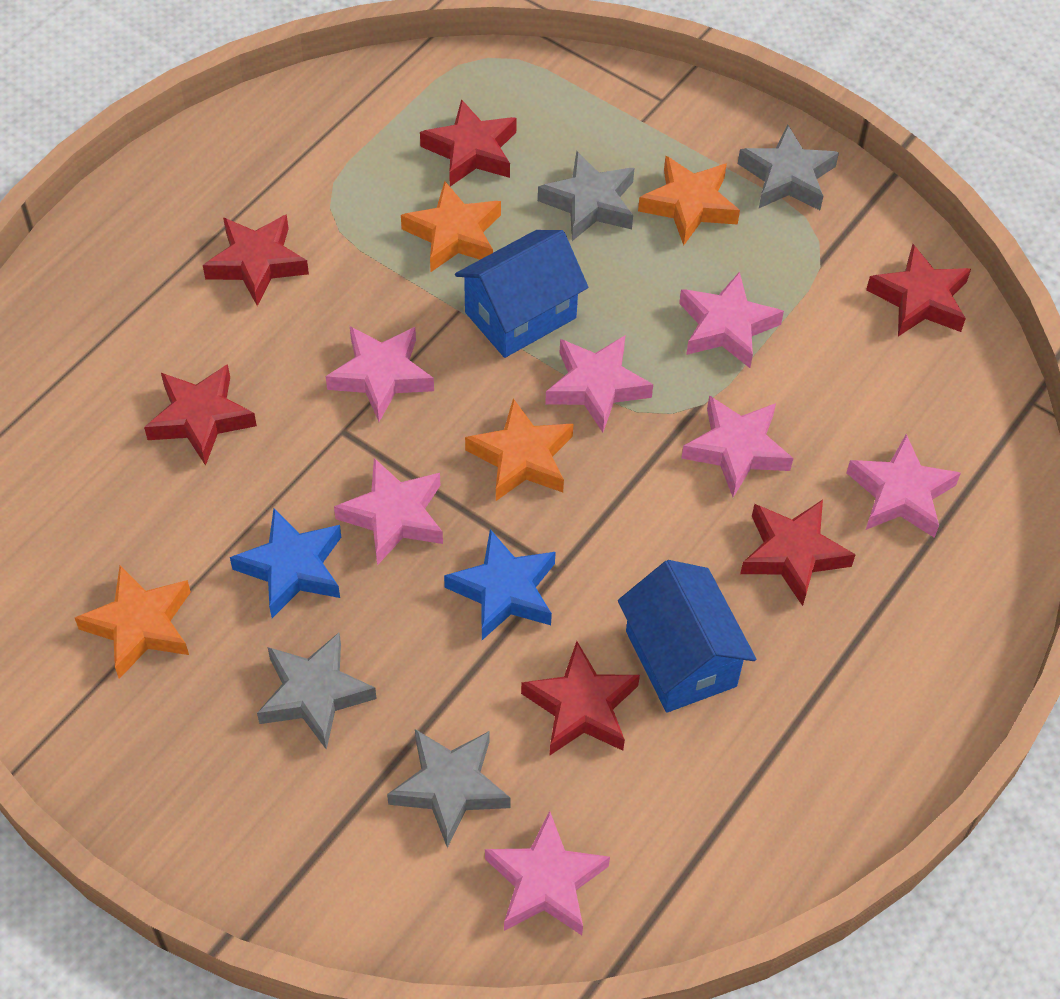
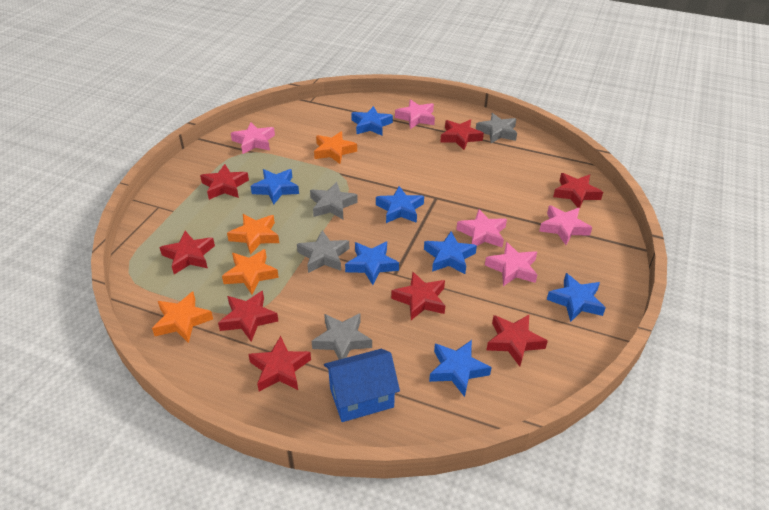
blue house: [455,230,588,358] [618,560,756,713] = 2 -> [324,349,400,422] = 1
blue star: [230,508,341,618] [444,529,556,640] = 2 -> [251,169,299,205] [345,242,399,285] [351,106,393,136] [376,186,424,223] [424,231,477,274] [429,340,492,397] [547,273,606,322] = 7
pink star: [326,326,434,422] [334,458,443,565] [485,811,610,935] [545,336,653,433] [679,271,784,368] [681,396,793,497] [846,434,961,538] = 7 -> [231,123,275,154] [395,99,435,129] [456,209,507,247] [485,242,537,286] [539,205,592,245] = 5
red star: [144,364,257,466] [203,214,309,306] [420,99,517,186] [521,641,640,756] [740,500,856,606] [866,244,971,337] = 6 -> [159,231,215,274] [200,164,249,200] [218,291,278,342] [248,336,311,392] [391,272,445,320] [440,119,484,150] [487,315,548,366] [553,173,603,208] = 8

